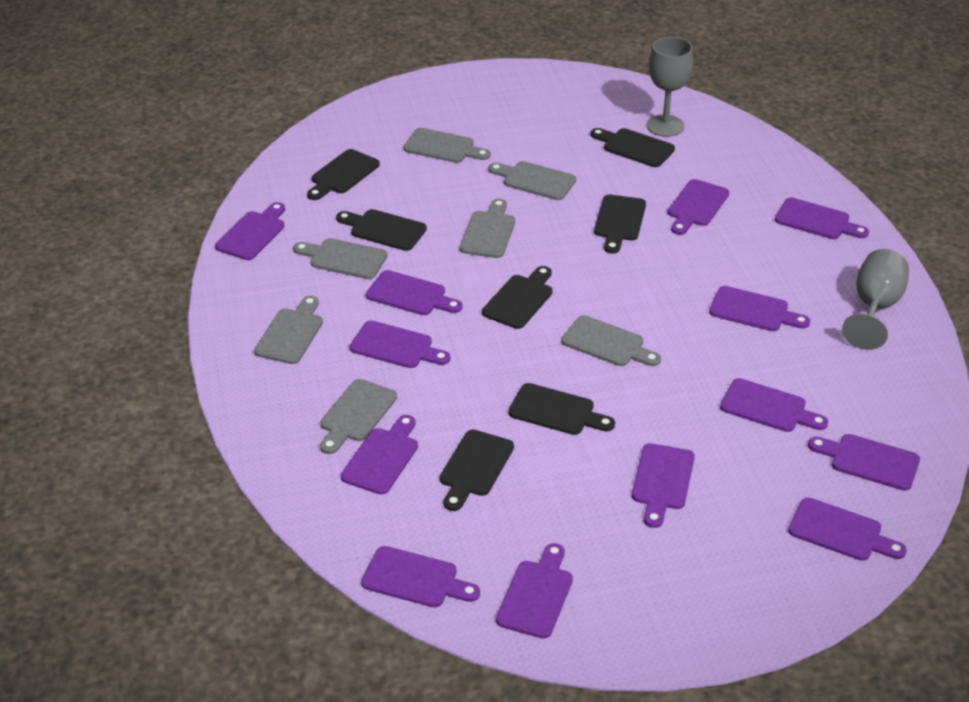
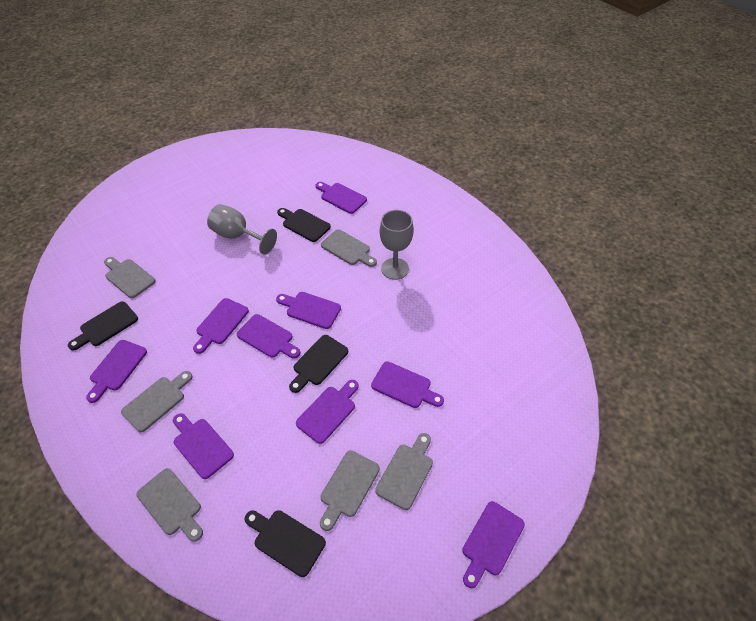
black cutting board: [307,149,380,200] [336,209,427,251] [440,430,514,511] [482,266,552,329] [508,383,615,435] [590,128,675,167] [594,194,646,254] = 7 -> [68,301,138,350] [245,510,326,577] [277,208,331,242] [289,335,348,393] = 4
grey cutting board: [254,296,323,364] [293,238,388,279] [320,379,397,454] [404,128,491,163] [460,199,515,258] [488,161,576,200] [561,315,661,366] = 7 -> [104,257,156,298] [121,371,193,432] [137,468,203,542] [320,450,380,531] [321,229,377,267] [375,433,433,510] = 6
purple cutting board: [215,202,285,260] [341,415,418,495] [350,321,450,368] [361,546,480,608] [366,270,463,315] [496,543,573,639] [632,443,695,528] [668,179,729,235] [709,286,810,331] [720,378,828,432] [775,197,869,239] [788,497,907,561] [808,434,920,491] = 13 -> [86,340,147,403] [173,413,234,479] [193,298,249,354] [237,314,300,358] [276,292,341,329] [296,380,359,444] [316,182,367,214] [371,361,444,408] [462,501,525,588] = 9

